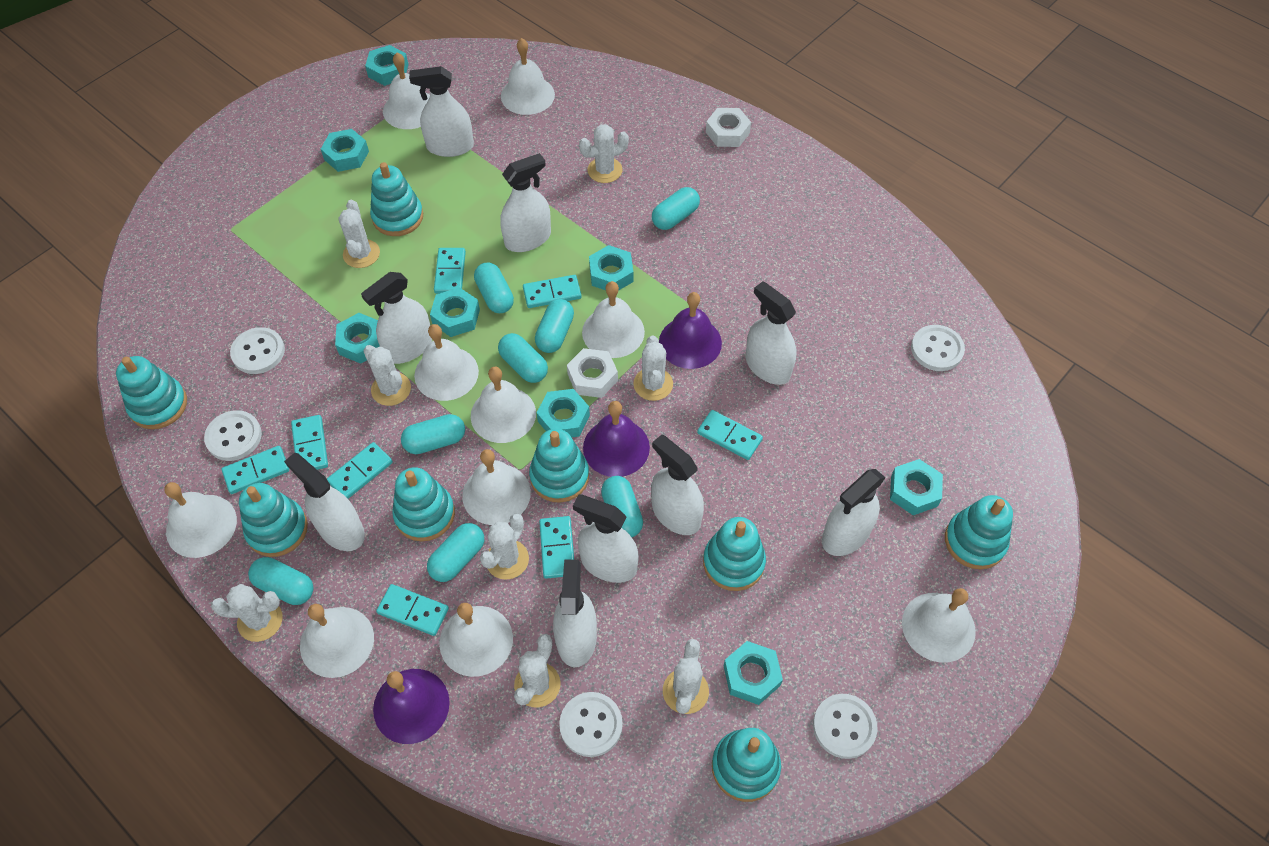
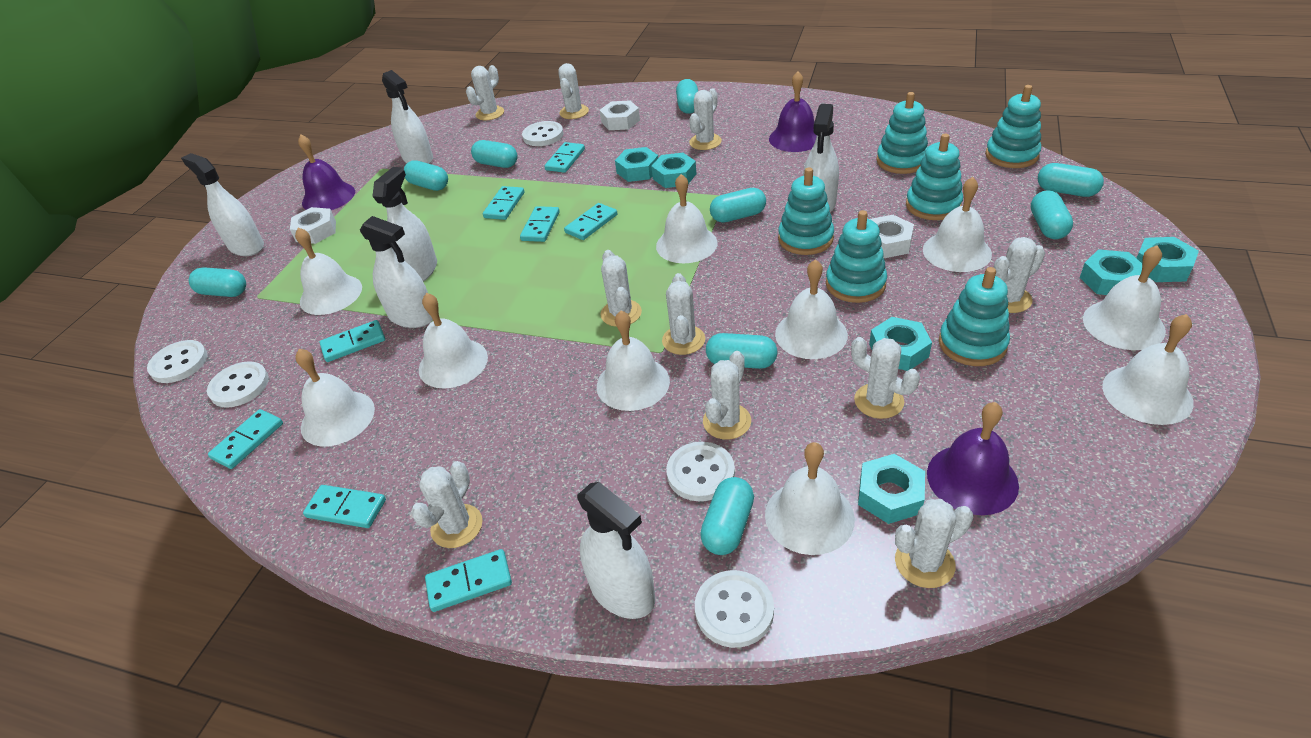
turquoise capsule: [248,557,314,605] [401,414,465,454] [427,523,484,582] [474,263,514,313] [498,333,548,383] [535,299,574,353] [601,476,643,537] [652,187,700,230] = 8 -> [188,267,246,297] [404,161,448,191] [471,140,517,168] [676,79,698,114] [700,477,754,555] [706,333,777,369] [710,188,766,223] [1031,190,1073,239] [1038,163,1104,197] = 9
turquoise nut: [321,129,369,172] [335,313,380,364] [365,45,409,86] [430,287,480,337] [537,389,590,437] [589,245,633,291] [724,641,783,705] [890,459,943,515] = 8 -> [615,147,658,182] [651,153,696,188] [858,454,925,524] [869,317,932,371] [1080,249,1142,295] [1137,237,1199,282] = 6
turquoise stacking toy: [116,356,187,429] [239,483,308,557] [370,162,423,236] [392,467,455,542] [529,429,589,503] [703,517,766,591] [712,728,781,802] [945,495,1013,569] = 8 -> [778,167,834,255] [826,210,887,303] [876,92,928,174] [906,134,963,220] [939,267,1010,366] [985,85,1041,168] = 6
white cactus: [211,584,283,642] [339,200,380,268] [364,345,411,406] [480,514,529,580] [514,634,560,707] [579,124,629,183] [633,336,673,401] [663,639,709,714] = 8 -> [411,461,482,548] [466,65,504,120] [558,63,589,119] [601,250,642,327] [662,273,705,355] [689,89,722,150] [703,351,751,440] [851,337,920,419] [895,499,973,588] [993,237,1045,313] = 10
white nut: [567,348,618,398] [706,108,751,147] = 2 -> [290,207,336,244] [599,100,640,130] [870,215,914,258] = 3
white spray bottle: [284,453,365,551] [361,272,432,364] [409,66,474,157] [500,153,551,252] [553,559,597,667] [573,494,639,583] [651,435,704,535] [746,281,796,385] [822,469,886,556] = 9 -> [181,153,264,256] [360,216,433,328] [373,167,437,281] [382,70,433,164] [577,482,655,619] [803,104,839,212] = 6

